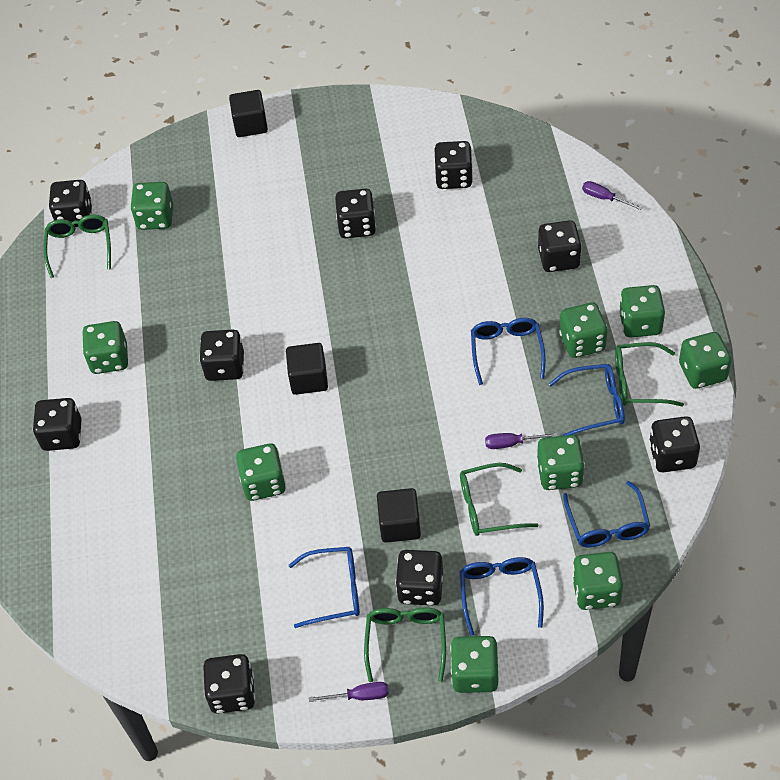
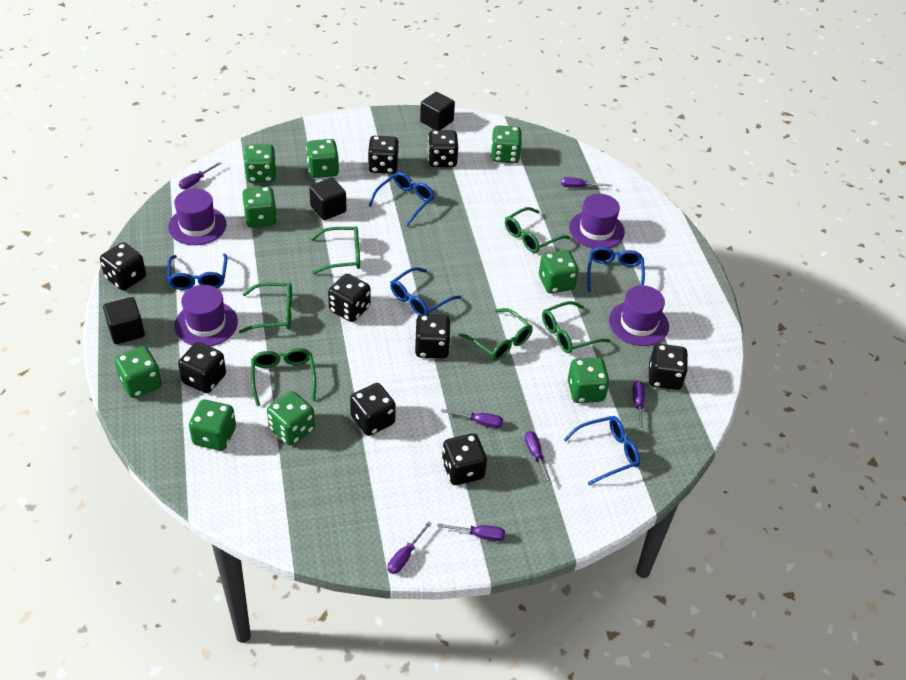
green glasses: [43,214,111,278] [364,607,446,682] [460,463,538,536] [615,342,684,406] = 4 -> [239,283,292,333] [251,348,316,406] [311,226,360,274] [459,308,533,360] [505,207,570,253] [542,301,611,354] = 6
purple hat: none = 0 -> [168,189,227,245] [174,285,238,346] [569,194,625,249] [609,285,669,346] = 4
purple screwdriver: [309,682,389,702] [485,433,558,449] [582,181,643,210] = 3 -> [179,162,222,189] [387,521,432,574] [437,523,505,541] [441,409,503,428] [525,431,552,484] [561,177,612,188] [632,381,645,431] = 7

